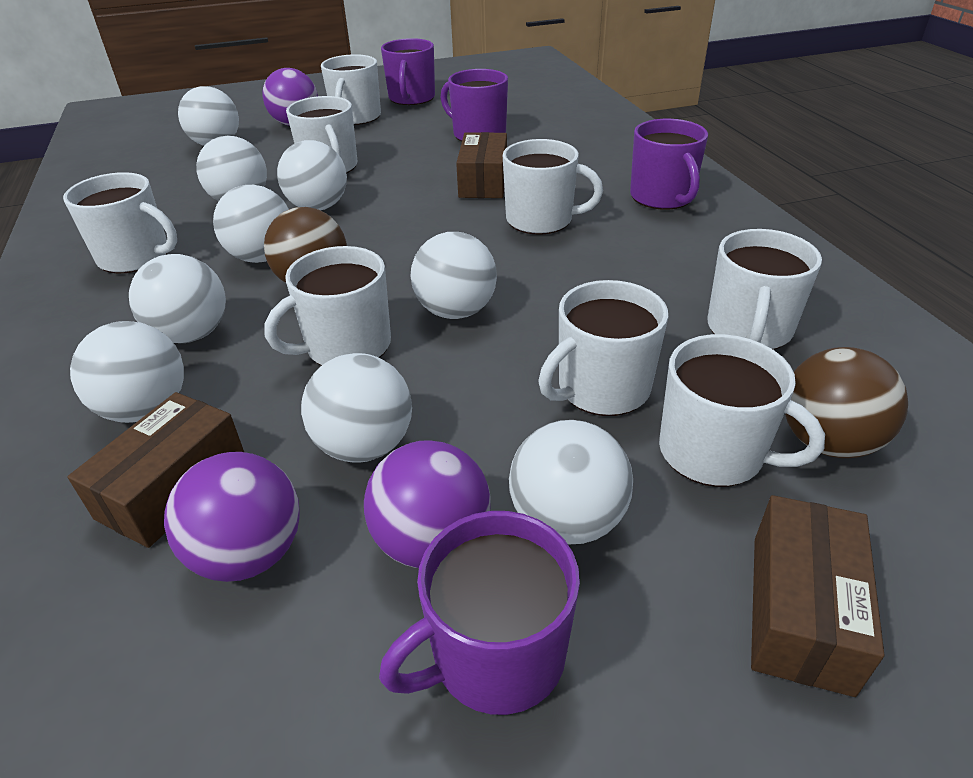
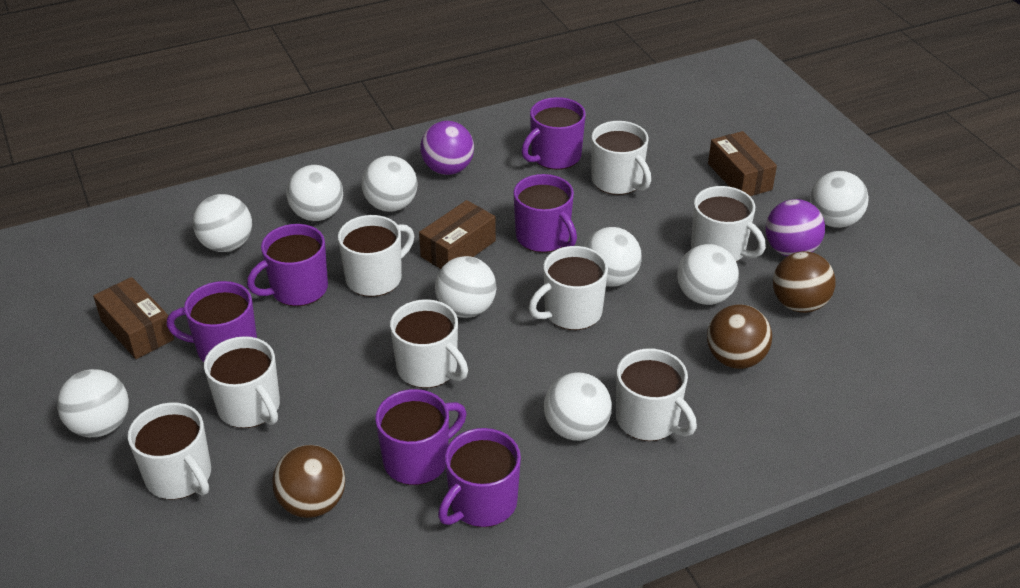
brown ball: [264,207,347,283] [785,347,908,458] = 2 -> [272,445,345,518] [707,305,772,369] [773,251,836,313] = 3
purple ball: [164,452,300,582] [262,68,318,126] [364,440,491,568] = 3 -> [420,121,474,175] [766,199,825,256] = 2
purple mug: [379,511,580,715] [381,38,435,105] [441,69,508,142] [630,119,708,210] = 4 -> [166,281,257,362] [247,224,328,306] [375,389,467,485] [438,428,521,527] [513,174,577,253] [522,97,586,170] = 6

